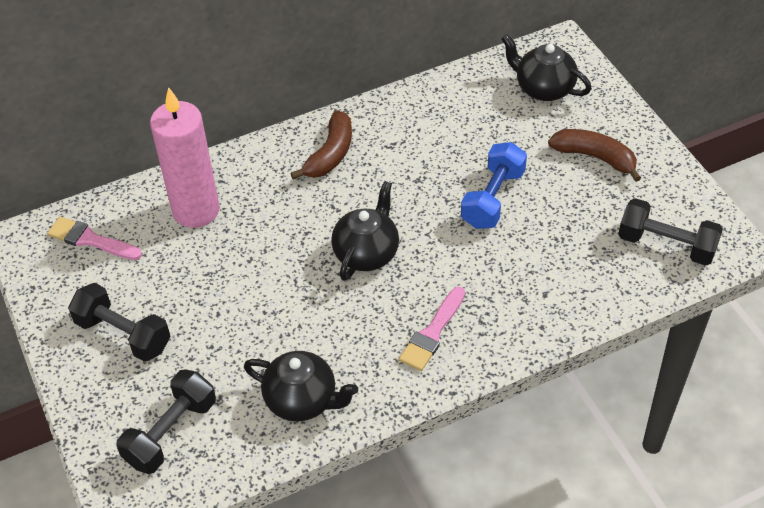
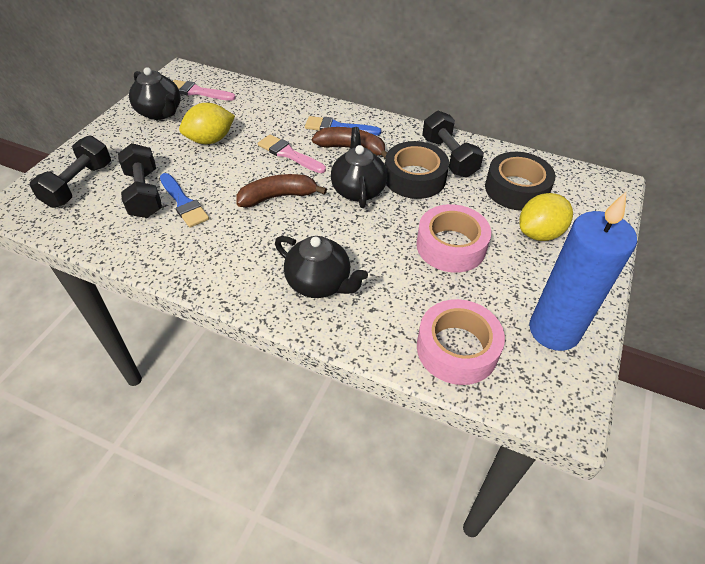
black tape: none = 0 -> [385,141,449,199] [485,152,556,211] = 2
blue brush: none = 0 -> [160,173,209,228] [305,116,381,135] = 2
blue candle: none = 0 -> [529,192,637,351] = 1
blue dumbbell: [461,142,527,229] = 1 -> none = 0
pink candle: [150,87,220,228] = 1 -> none = 0
pink tape: none = 0 -> [416,204,491,273] [417,299,505,385] = 2
yellow lemon: none = 0 -> [179,103,235,144] [519,193,573,241] = 2

